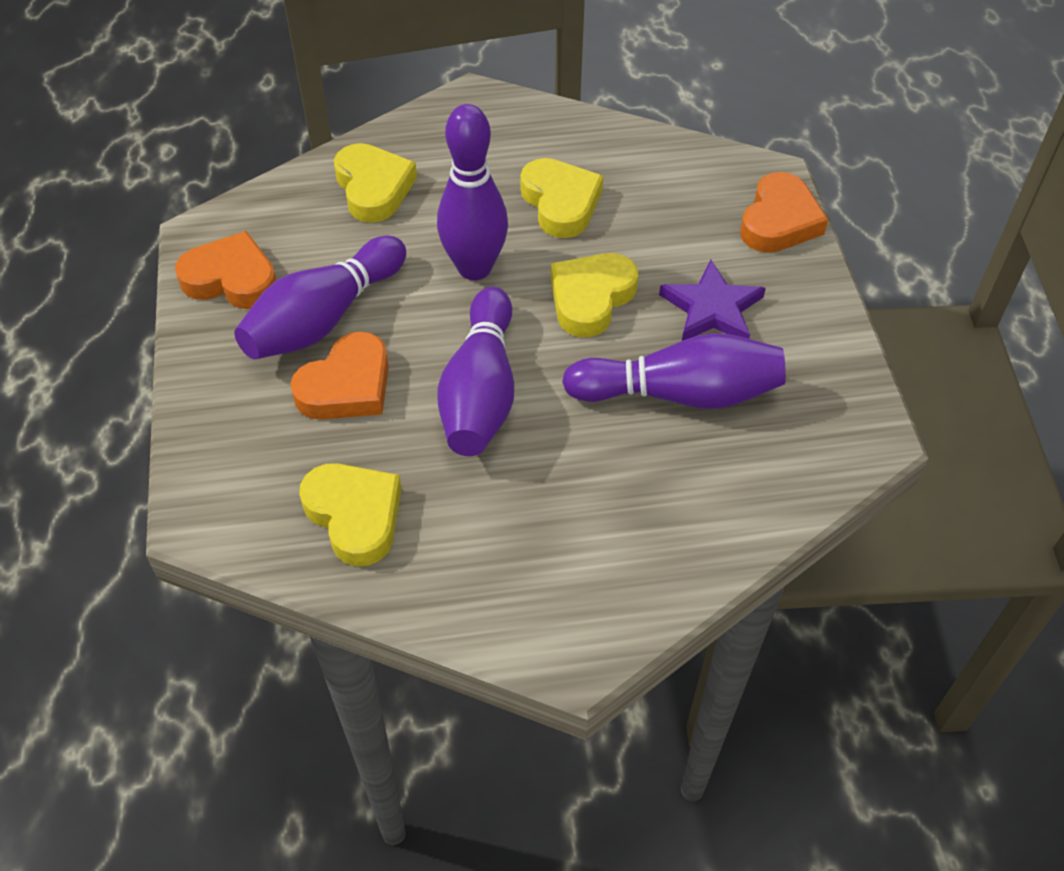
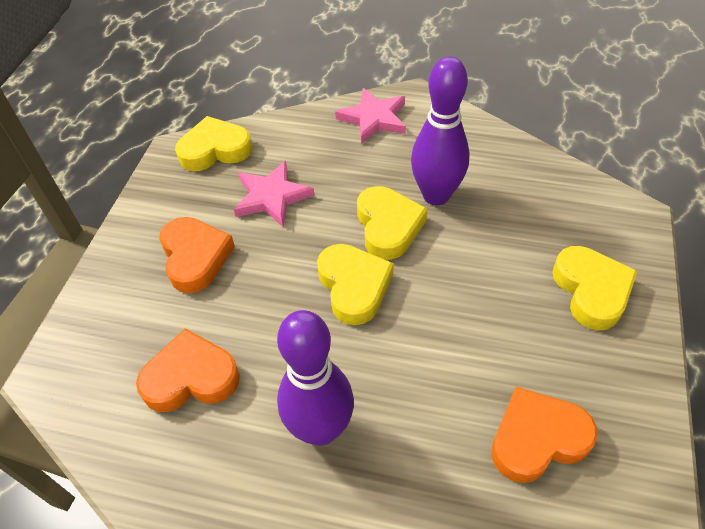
pink star: none = 0 -> [234,161,315,227] [335,88,406,144] = 2
purple bowling pin: [234,236,406,359] [437,104,508,280] [438,286,514,456] [562,333,786,409] = 4 -> [277,310,354,446] [411,56,470,205] = 2
purple star: [659,260,766,341] = 1 -> none = 0

